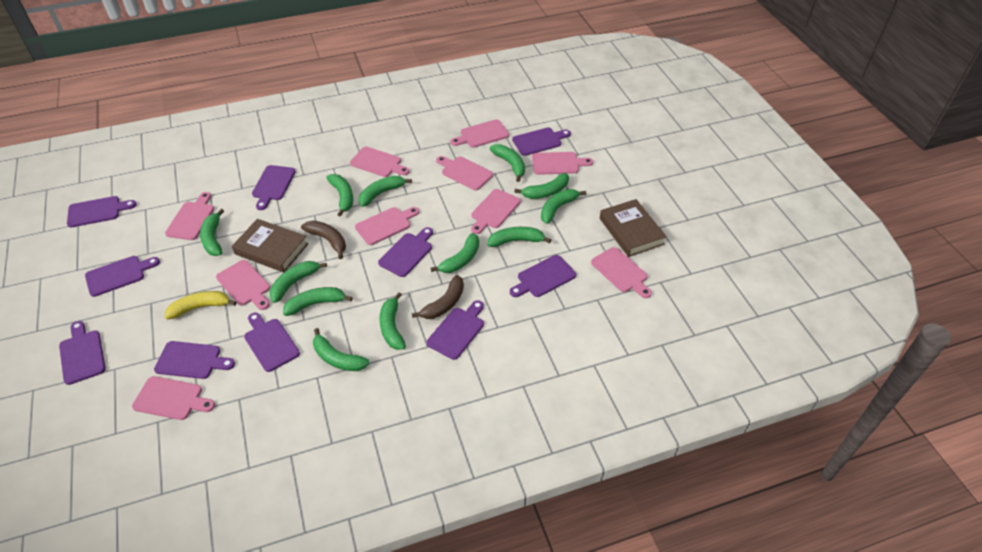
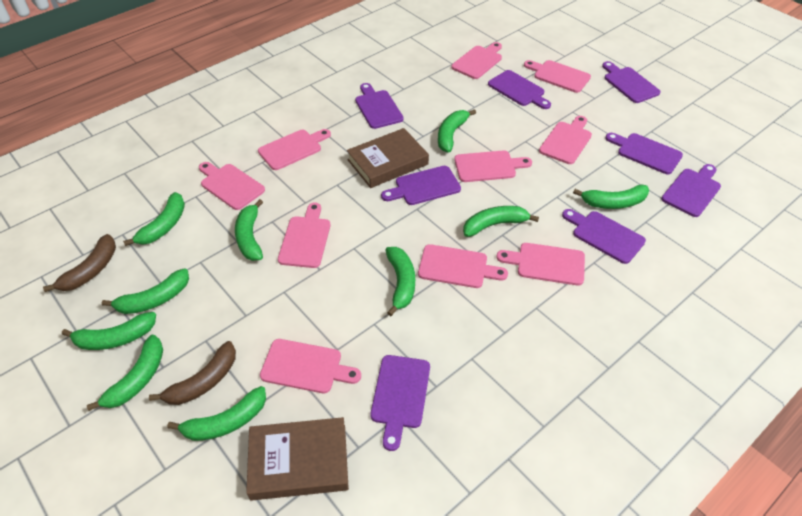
green banana: [200,209,224,256] [270,261,327,303] [283,287,353,316] [313,328,369,371] [326,174,353,217] [359,176,412,207] [379,292,406,350] [431,233,479,273] [487,227,551,247] [490,144,525,182] [515,173,569,199] [541,189,586,224] = 12 -> [62,312,156,350] [87,335,163,411] [102,268,189,314] [123,192,185,246] [167,386,266,441] [235,199,263,261] [386,247,415,316] [438,109,476,152] [463,206,539,237] [573,185,649,209] = 10
purple cutting board: [59,321,106,385] [67,196,137,227] [85,256,160,297] [154,341,235,379] [244,313,300,372] [252,165,296,210] [378,227,433,277] [427,300,484,360] [510,255,576,297] [512,128,571,156] = 10 -> [355,83,404,129] [370,355,430,451] [381,166,461,205] [488,70,551,109] [562,209,646,264] [602,61,661,103] [605,133,683,174] [661,164,721,217] = 8
yellow banana: [164,291,237,319] = 1 -> none = 0

